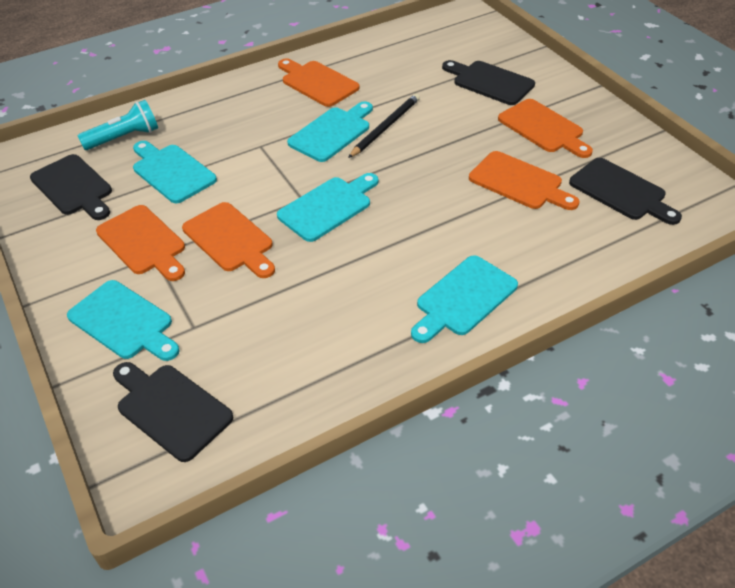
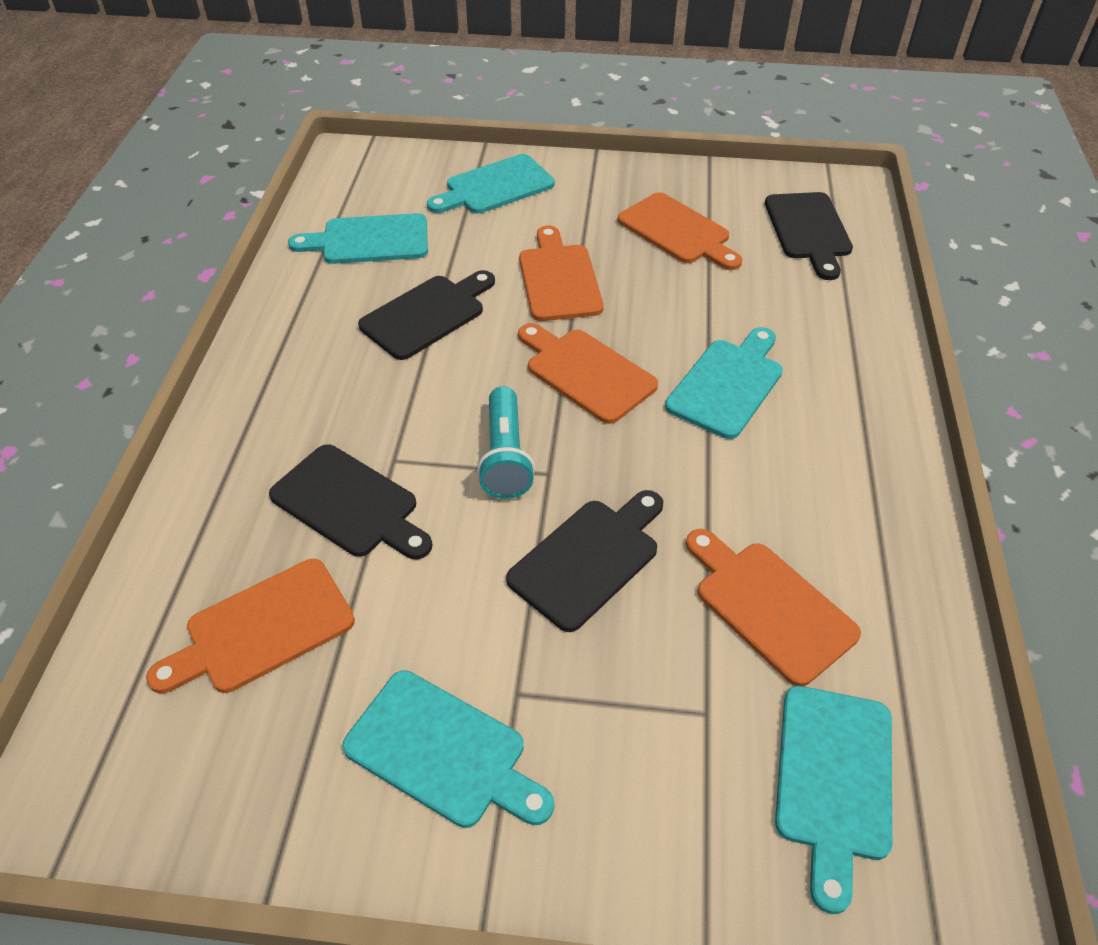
black pencil: [348,94,420,158] = 1 -> none = 0

